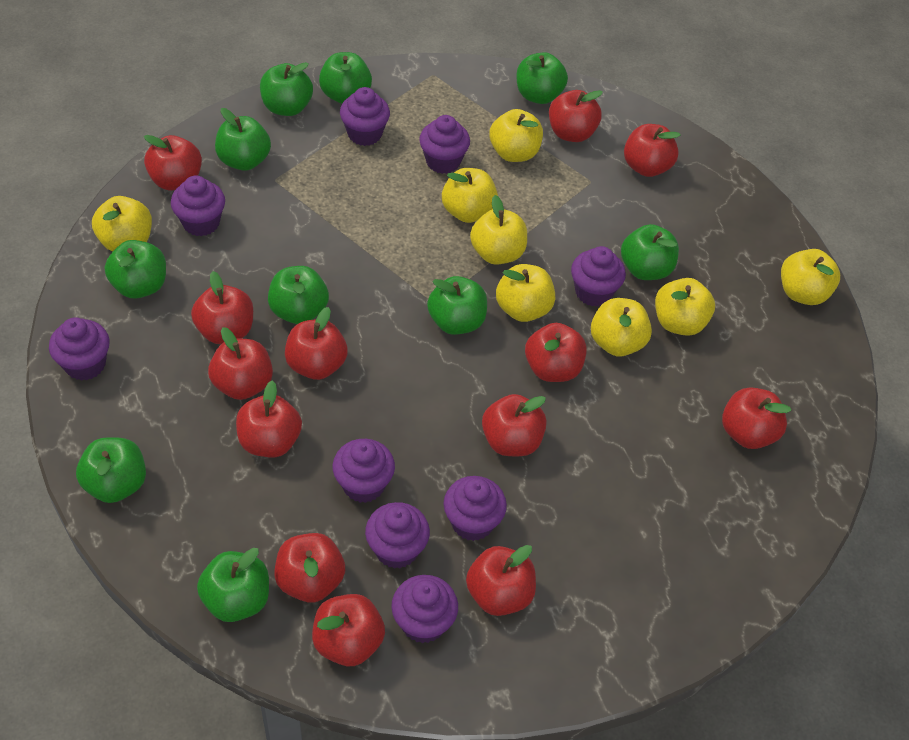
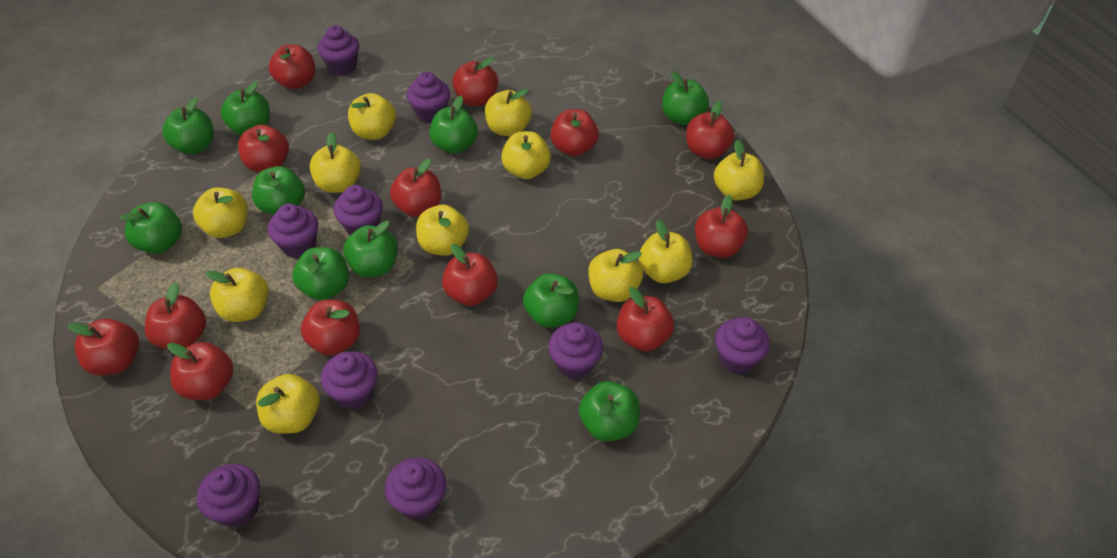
yellow apple: [92,196,152,252] [442,168,498,223] [470,195,527,265] [489,109,543,162] [496,264,555,322] [591,298,652,356] [655,278,715,336] [781,249,840,305] = 8 -> [193,187,248,238] [206,268,269,322] [256,374,319,434] [310,132,361,193] [348,93,396,140] [416,204,469,256] [485,89,532,136] [501,131,551,179] [588,249,643,302] [638,219,693,283] [714,140,764,200] = 11

